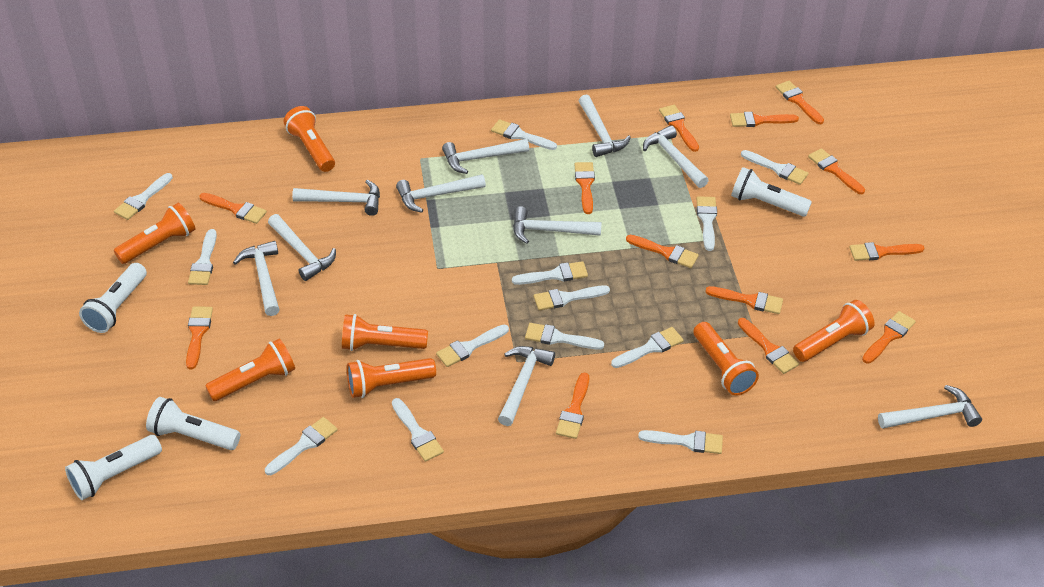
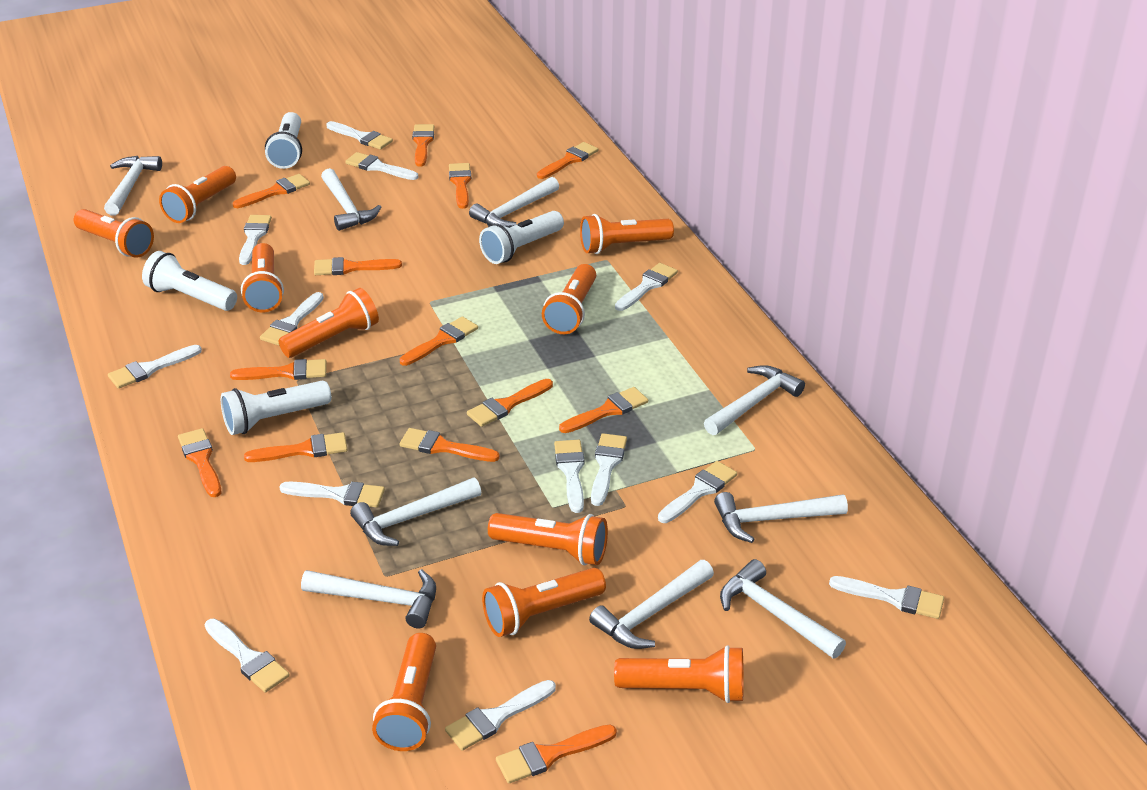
orange flashlight: [114,203,195,264] [205,339,295,401] [284,106,335,172] [342,314,428,351] [347,358,436,398] [693,322,759,396] [793,300,874,362] = 7 -> [74,209,154,258] [159,166,236,223] [241,243,284,312] [279,288,379,358] [372,633,436,751] [482,568,606,637] [488,513,608,565] [542,264,596,334] [580,214,674,254] [614,645,744,703] = 10
white hammer: [233,241,280,316] [268,214,336,281] [292,180,380,216] [396,174,486,213] [442,139,529,174] [498,346,555,426] [513,206,602,244] [579,94,631,157] [643,125,709,188] [878,385,982,429] = 10 -> [104,156,162,216] [301,569,436,629] [321,168,381,231] [350,478,481,546] [469,177,559,228] [589,560,714,649] [704,365,805,435] [714,492,848,543] [720,559,846,659] = 9

